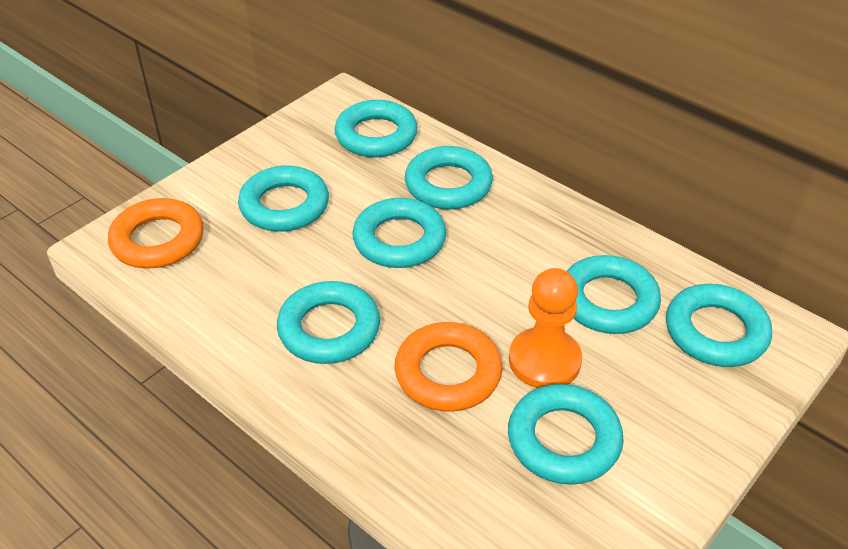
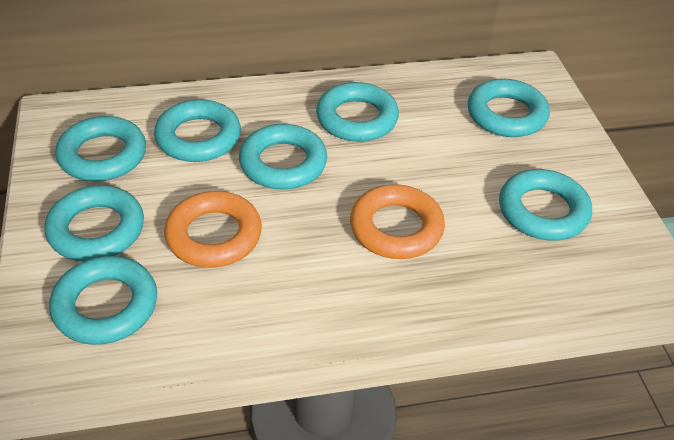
orange pawn: [509,268,582,388] = 1 -> none = 0

